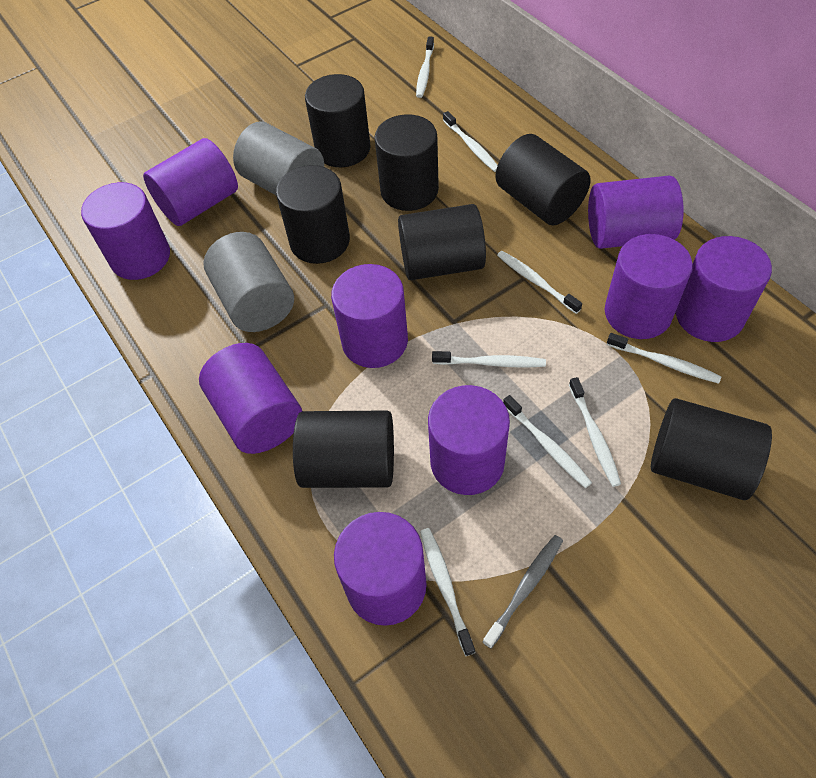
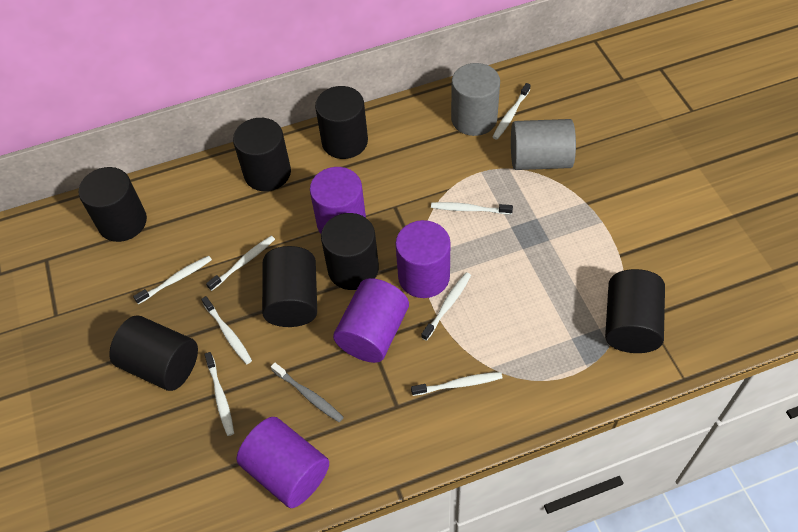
purple cylinder: [81,182,170,280] [143,138,238,226] [199,343,302,454] [331,264,408,368] [334,512,427,626] [428,385,510,495] [588,176,684,249] [605,234,693,339] [676,236,772,342] = 9 -> [236,417,329,508] [310,167,366,234] [333,278,409,363] [395,220,450,298] = 4

